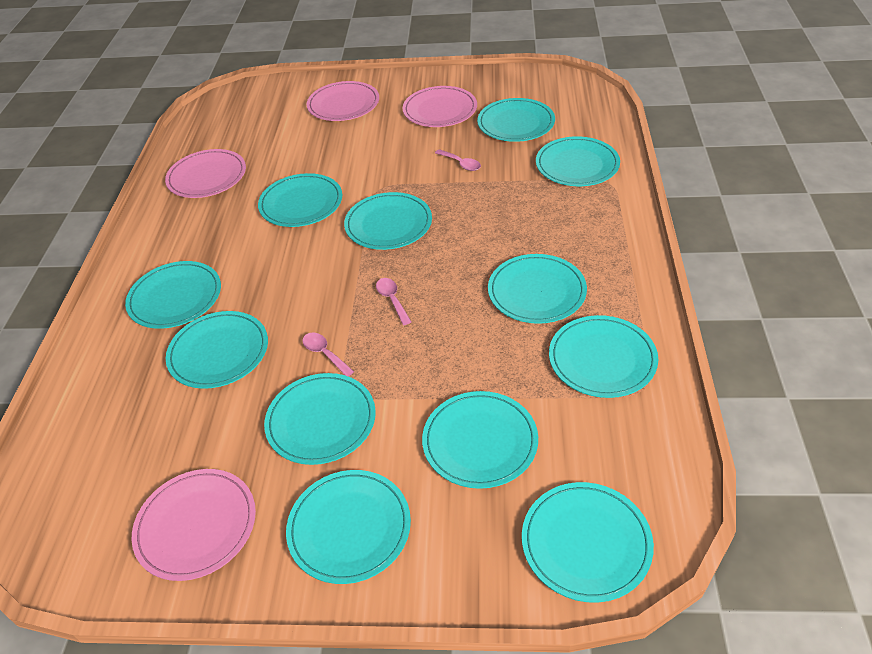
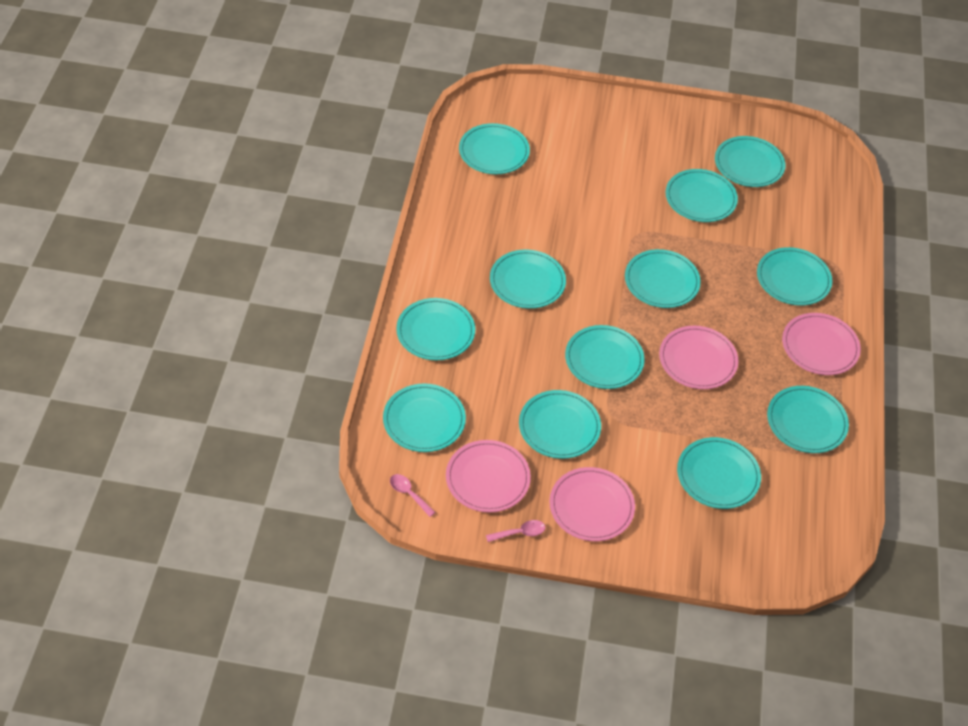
pink spoon: [303,332,354,376] [376,278,411,325] [435,149,481,171] = 3 -> [390,474,435,517] [486,520,545,542] = 2

